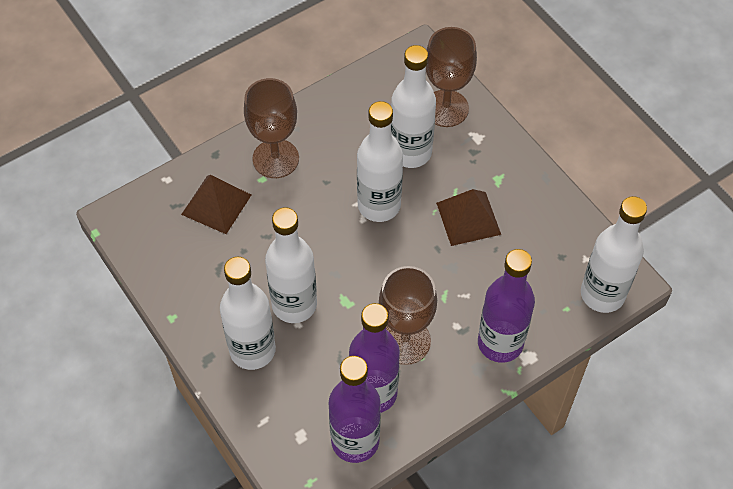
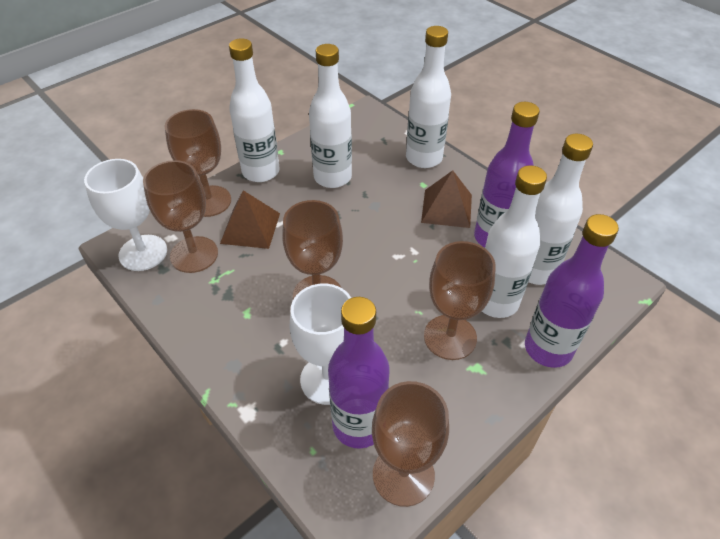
brown goblet: [244,78,299,178] [379,266,437,365] [426,27,477,127] = 3 -> [143,160,218,273] [165,109,231,217] [282,200,343,299] [372,381,449,507] [424,241,496,360] = 5
white goblet: none = 0 -> [84,159,167,271] [290,284,351,405] = 2

